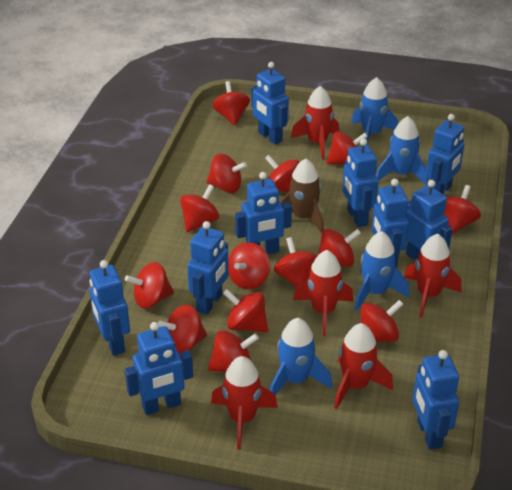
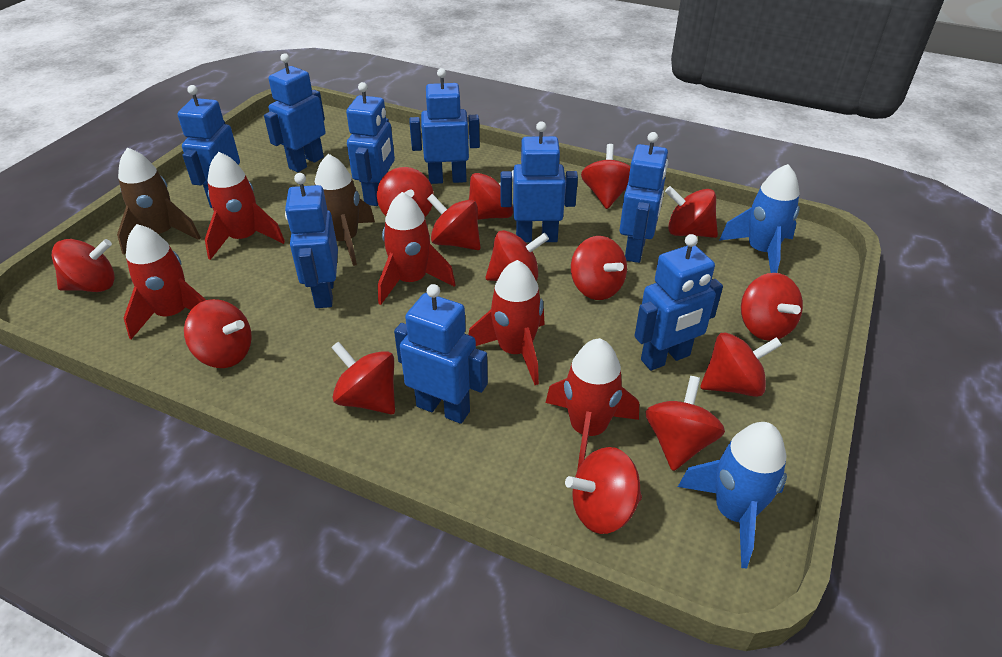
blue robot: [89,260,130,356] [125,322,193,415] [187,221,229,315] [235,172,292,254] [251,62,289,145] [342,138,378,227] [372,179,409,268] [406,180,453,260] [412,350,459,450] [426,114,464,194] = 10 -> [177,85,240,208] [264,53,326,172] [285,173,338,308] [346,82,395,206] [394,284,488,424] [409,68,480,184] [501,121,578,242] [620,132,668,263] [634,234,723,371] = 9
blue rocket: [270,318,332,395] [351,77,398,145] [354,231,409,311] [376,116,428,186] = 4 -> [678,422,787,568] [719,164,800,273] = 2
brown rocket: [280,159,324,234] = 1 -> [117,147,201,255] [315,154,375,266] = 2

